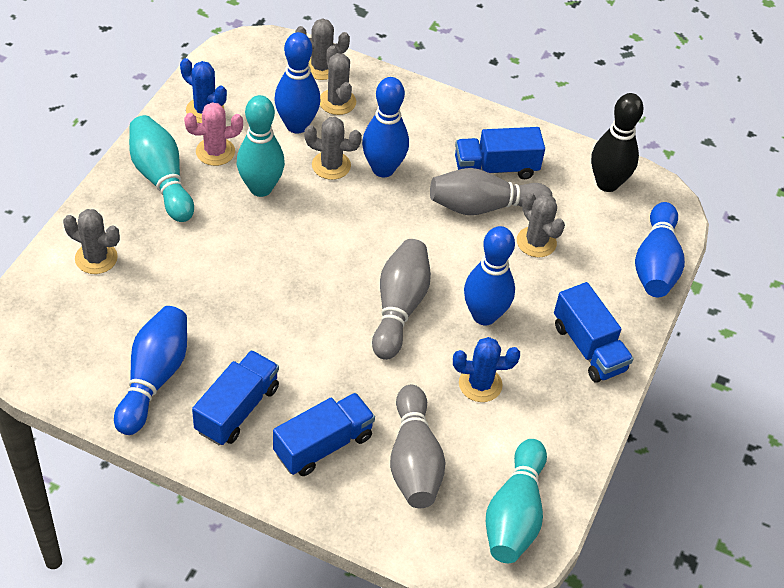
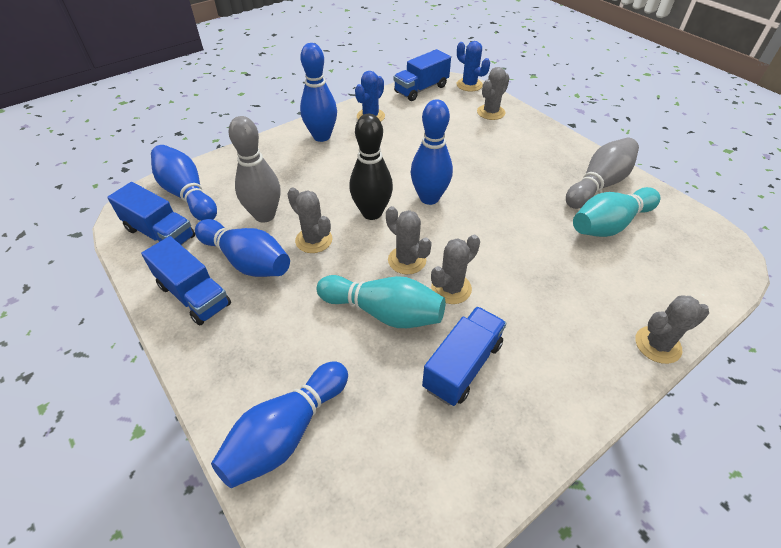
grey bowling pin: [372,239,431,360] [390,385,446,508] [430,168,552,215] = 3 -> [229,116,280,223] [566,138,639,209] = 2
pink cactus: [184,102,243,166] = 1 -> none = 0
turquoise bowling pin: [129,115,194,222] [237,95,285,197] [486,439,547,563] = 3 -> [316,275,445,328] [573,187,660,237] = 2

